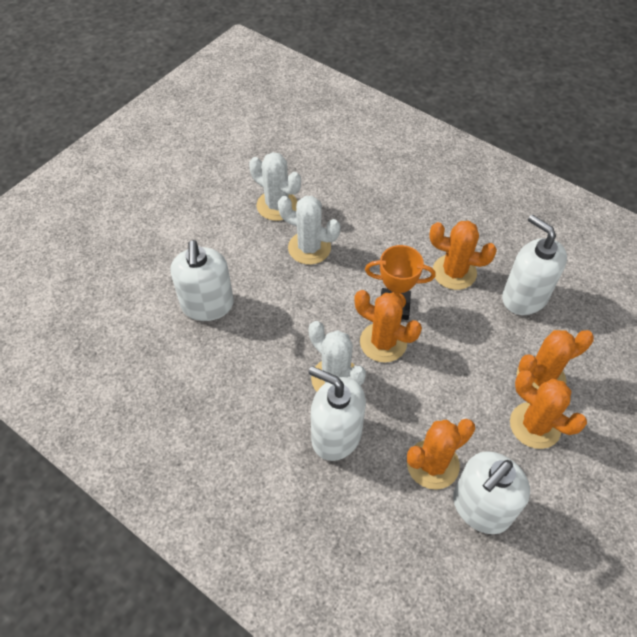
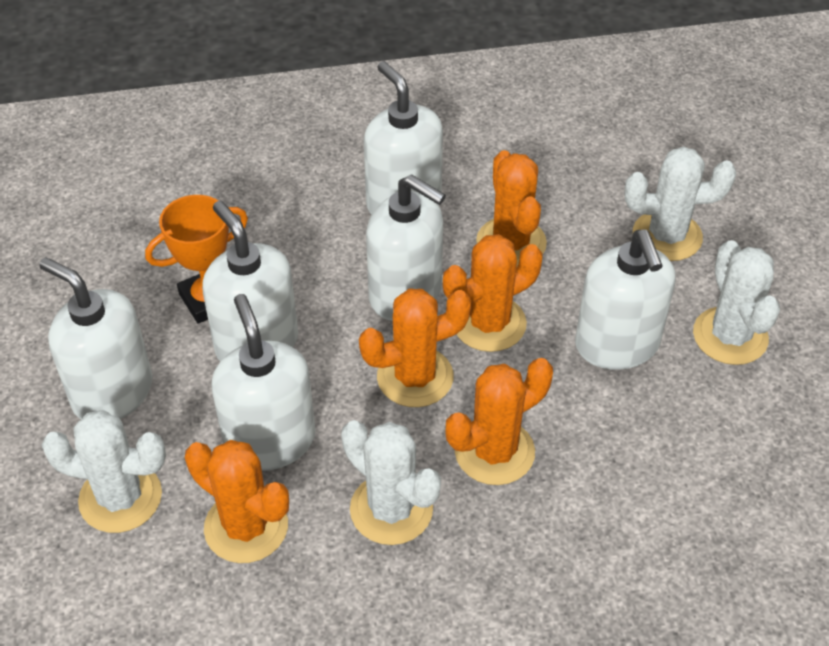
white cactus: [249,152,301,221] [278,196,340,265] [309,321,366,392] = 3 -> [42,410,166,533] [341,420,441,545] [624,147,736,261] [693,240,780,365] = 4
white soap dispenser: [171,240,234,321] [308,366,366,461] [453,451,530,534] [502,215,567,315] = 4 -> [39,257,152,419] [202,201,298,362] [211,294,315,471] [364,61,443,215] [366,174,446,321] [575,230,676,370] = 6

